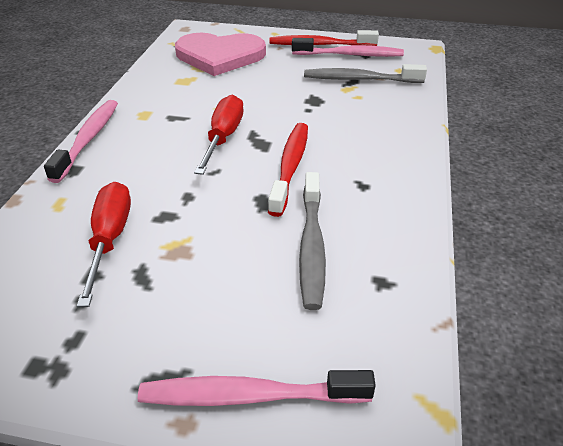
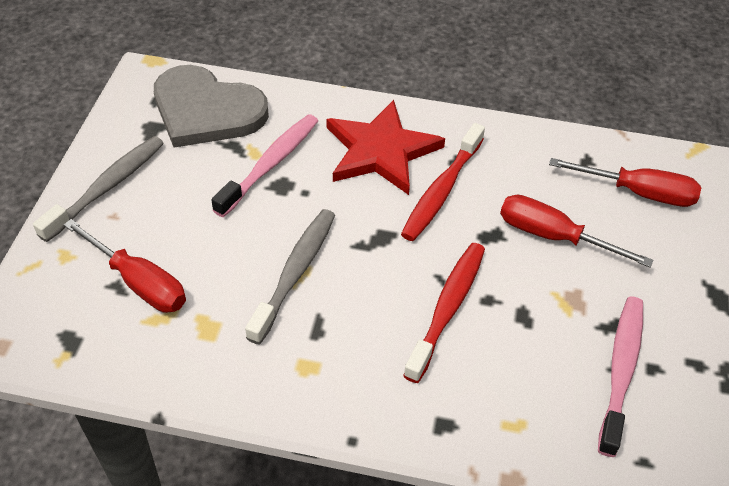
grey heart: none = 0 -> [154,65,269,148] = 1
pink heart: [175,33,266,76] = 1 -> none = 0
pink toothbrush: [44,100,118,183] [138,370,376,406] [292,38,404,57] = 3 -> [211,114,318,217] [598,297,643,457] = 2
red screwdriver: [77,182,131,307] [194,95,244,175] = 2 -> [64,219,186,313] [500,195,653,268] [549,158,701,207] = 3
red star: none = 0 -> [327,100,445,195] = 1

